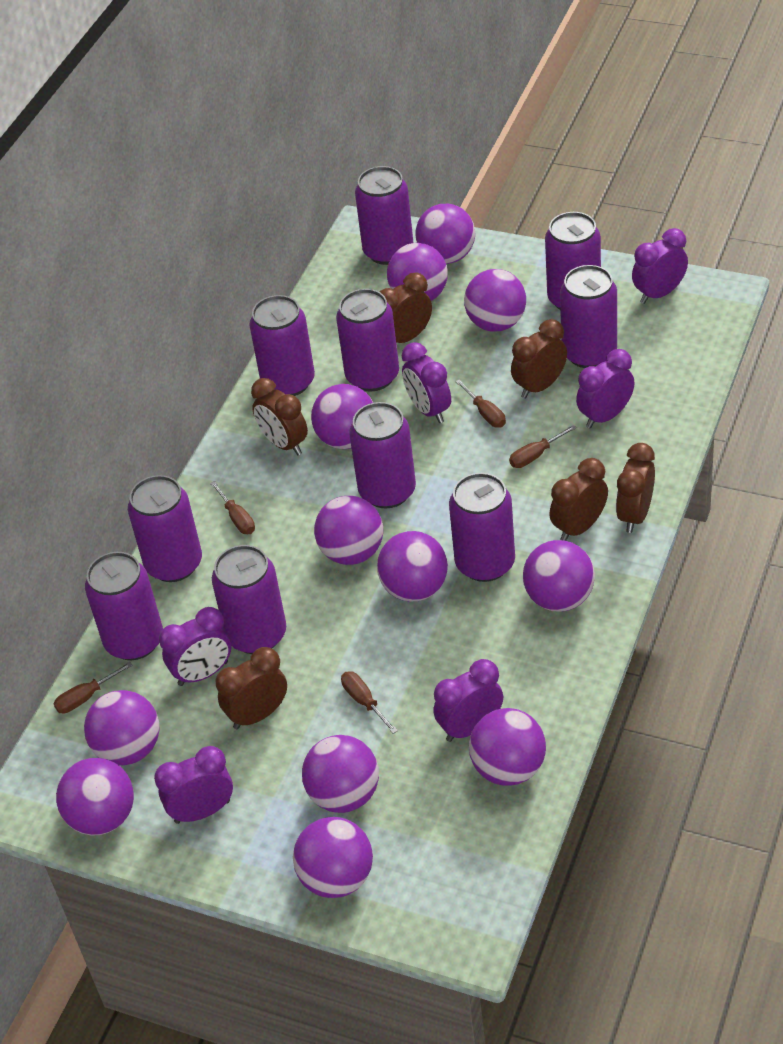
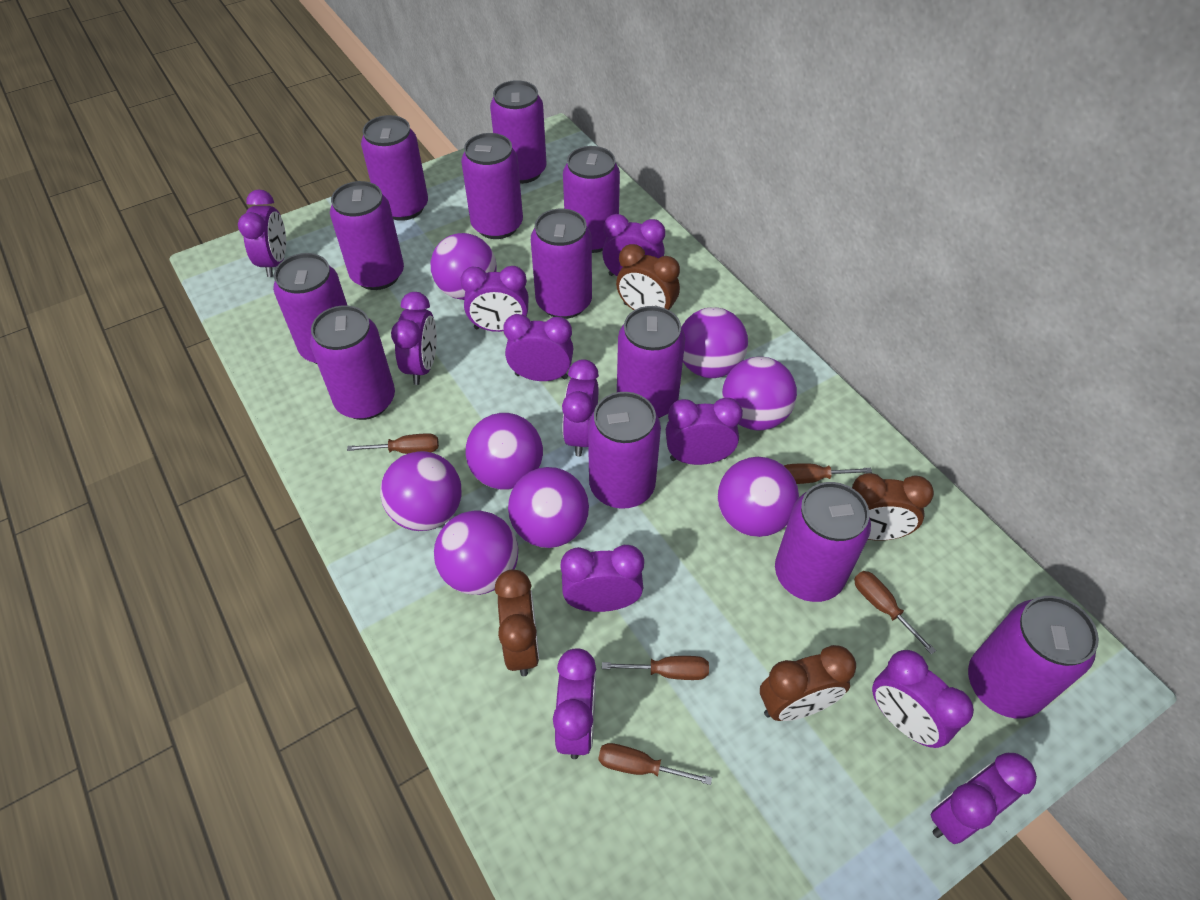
brown clock: [215,647,287,729] [251,378,308,455] [380,273,432,343] [511,319,567,399] [549,458,608,541] [616,443,655,533] = 6 -> [495,569,539,676] [616,244,680,310] [760,645,856,721] [852,473,934,541] = 4
purple ball: [56,758,134,836] [84,690,160,765] [293,817,373,898] [302,735,379,813] [311,384,373,449] [314,496,383,565] [377,531,448,602] [387,243,448,301] [416,204,475,264] [464,269,526,332] [469,708,546,786] [523,540,595,611] = 12 -> [380,451,462,531] [431,233,497,300] [434,511,518,595] [466,413,543,490] [508,467,589,548] [681,308,748,378] [718,457,799,537] [722,357,797,430] = 8
purple can: [85,552,163,660] [128,475,202,582] [212,545,286,654] [250,295,315,396] [336,289,399,391] [349,402,416,509] [355,166,413,265] [449,473,515,582] [545,212,601,310] [560,265,617,368] = 10 -> [273,253,347,364] [310,305,395,420] [330,181,404,290] [361,115,428,221] [461,133,523,239] [490,80,546,184] [531,209,592,319] [563,146,620,253] [588,392,661,509] [617,306,685,418] [775,482,871,602] [968,596,1099,718] = 12
purple clock: [154,746,233,824] [159,607,232,686] [402,342,451,423] [434,659,503,742] [576,349,634,428] [632,228,688,304] = 6 -> [238,189,286,277] [391,292,437,385] [460,266,529,332] [503,314,573,381] [553,648,596,759] [561,545,644,612] [562,359,599,456] [602,214,665,276] [666,398,743,465] [872,650,974,748] [931,753,1037,844] = 11

